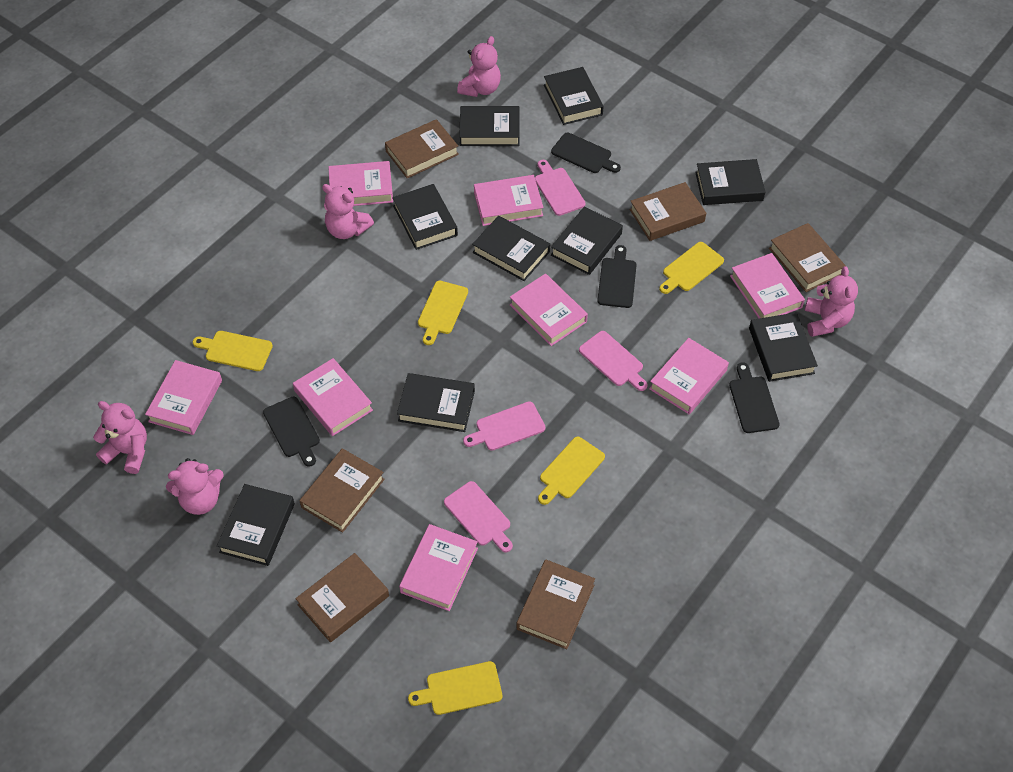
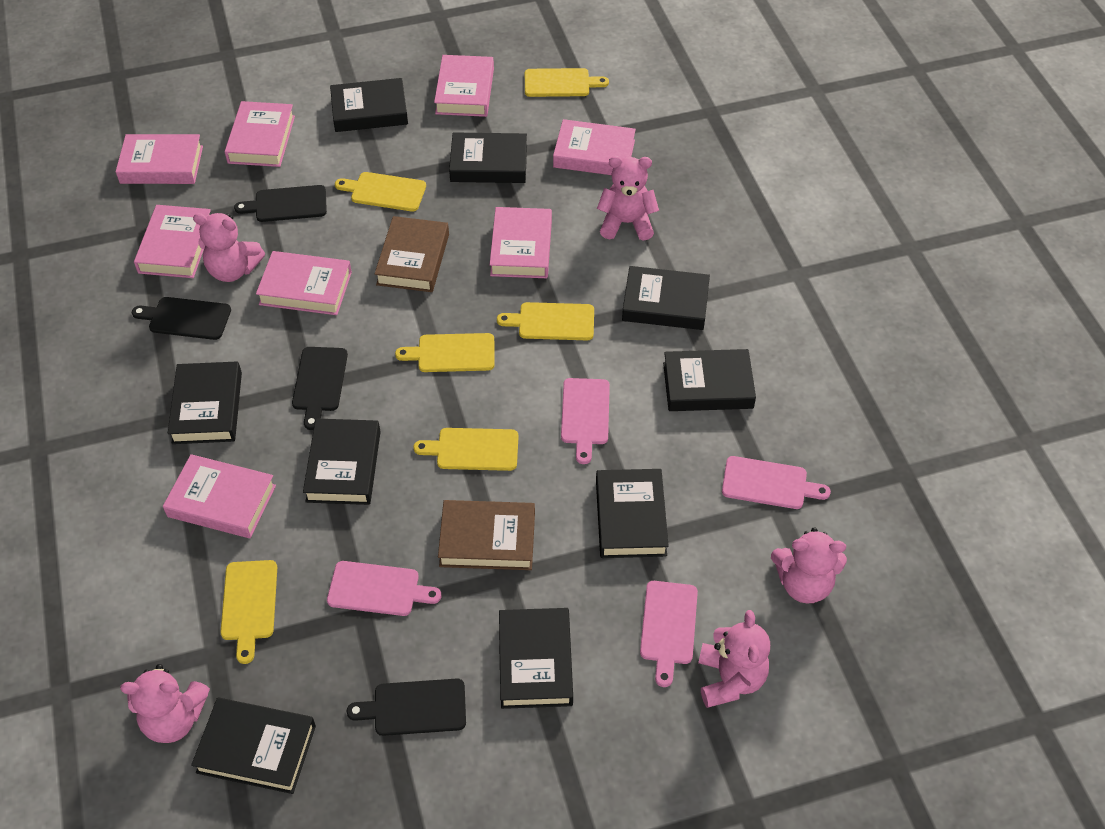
brown book: [295,553,389,642] [299,448,385,533] [385,119,459,178] [517,559,595,649] [630,182,706,241] [769,223,846,292] = 6 -> [375,216,449,292] [438,500,535,570] = 2
yellow cutting board: [193,331,273,371] [408,661,502,715] [418,281,468,345] [538,437,605,505] [659,242,724,294] = 5 -> [220,560,277,664] [335,172,426,211] [395,333,495,372] [413,428,519,471] [497,302,594,340] [525,68,609,97] = 6

